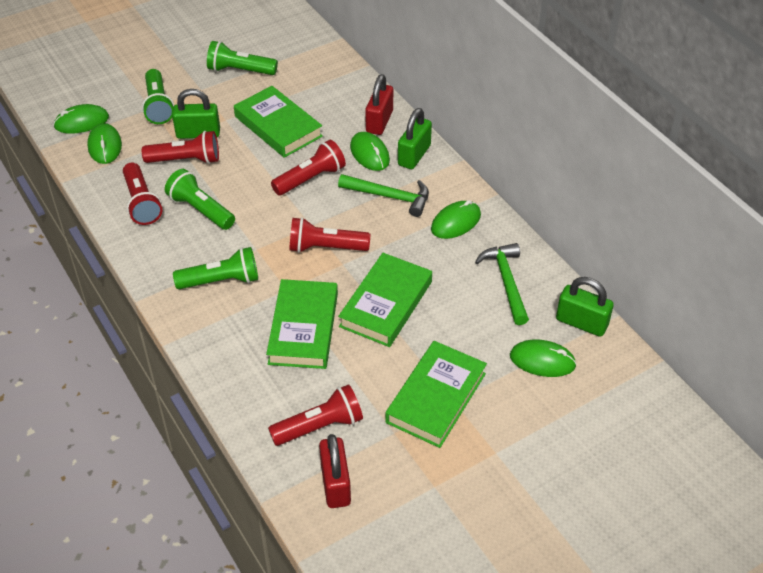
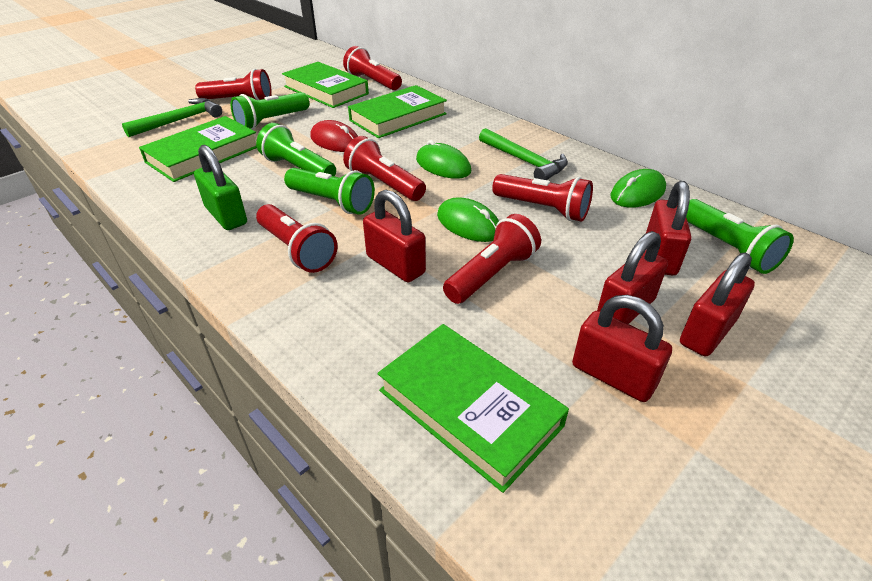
green mouse: [53,104,109,134] [87,123,122,164] [350,132,390,171] [431,200,481,239] [510,340,577,377] = 5 -> [416,140,471,179] [437,197,499,242] [611,169,666,208] = 3
green padlock: [172,89,220,139] [398,108,432,169] [556,277,614,337] = 3 -> [194,145,247,230] = 1
red flashlight: [123,162,162,225] [142,131,219,164] [268,384,363,446] [271,140,346,196] [289,217,370,253] = 5 -> [195,69,272,100] [256,204,338,273] [343,46,402,90] [343,136,426,201] [443,214,541,304] [492,174,593,222] = 6
red mouse: none = 0 -> [310,120,358,152] = 1
red padlock: [319,434,351,508] [365,74,393,135] = 2 -> [363,190,426,282] [572,295,672,402] [597,231,668,324] [646,181,691,275] [680,253,755,356] = 5

